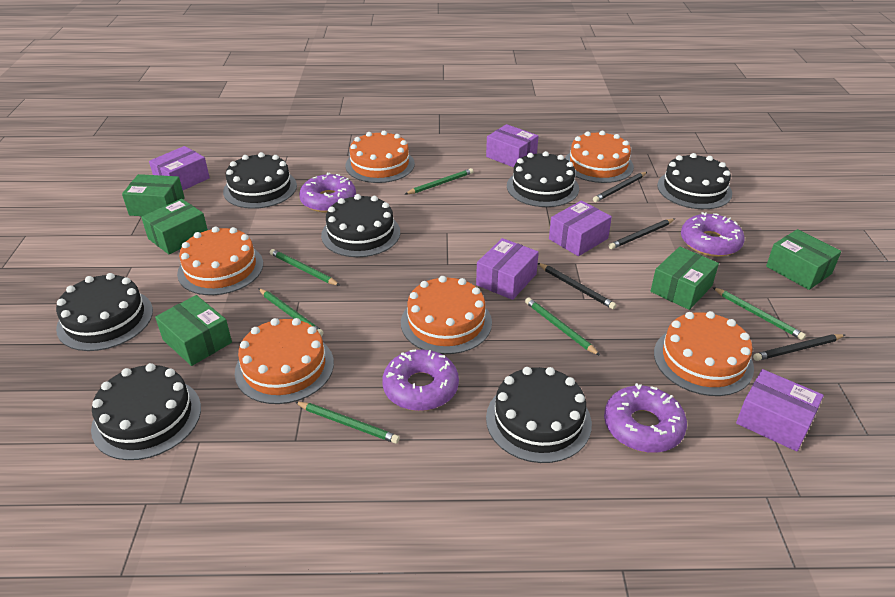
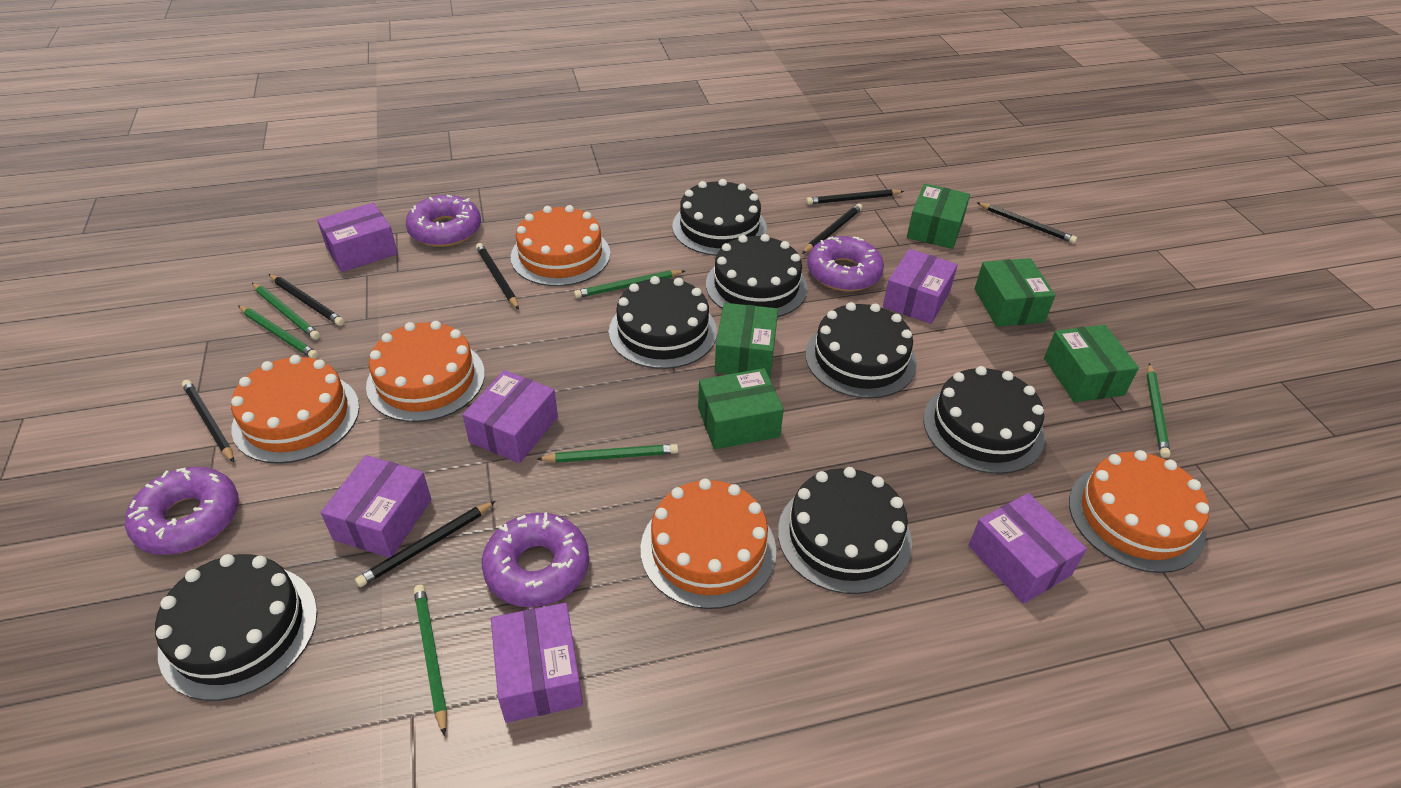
black pencil: [538,263,617,309] [593,172,647,202] [609,219,675,249] [753,334,845,361] = 4 -> [182,380,234,462] [269,274,344,326] [355,501,496,587] [476,243,519,310] [802,203,862,254] [806,189,904,205] [976,202,1077,244] = 7
orange cake: [177,227,263,295] [235,318,334,404] [346,131,415,183] [401,276,492,354] [565,131,634,183] [654,311,754,396] = 6 -> [231,355,359,464] [366,321,485,422] [511,205,610,286] [641,479,776,609] [1069,450,1209,573] = 5
purple box: [149,146,210,190] [476,238,539,300] [486,124,538,167] [549,200,612,256] [736,369,824,451] = 5 -> [317,203,398,272] [321,455,432,558] [463,370,558,463] [491,603,583,723] [883,249,958,324] [968,493,1087,604] = 6

